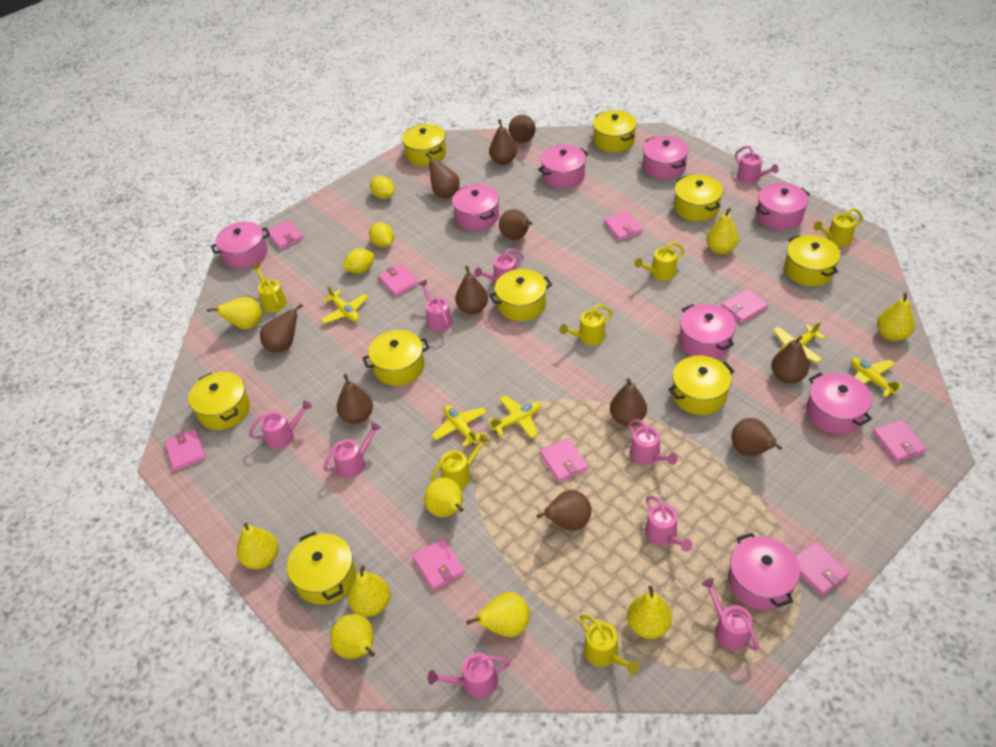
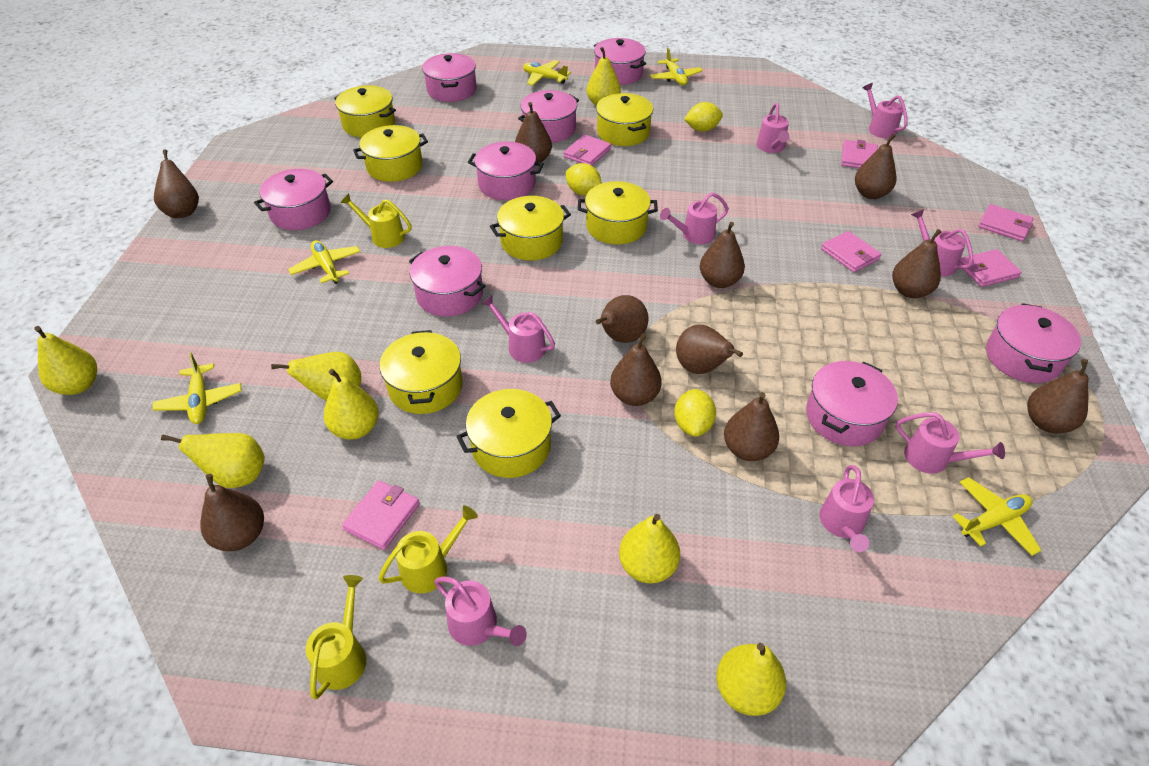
pink wallet: [165,429,206,471] [268,220,304,250] [378,264,419,297] [413,538,465,591] [540,438,588,482] [604,211,643,241] [721,289,768,323] [796,542,849,596] [872,419,927,462] = 9 -> [342,480,420,550] [564,134,611,166] [821,231,882,272] [841,140,878,168] [958,249,1022,287] [978,204,1034,241] = 6
pink watering can: [249,400,312,449] [323,422,381,478] [418,280,452,332] [428,653,511,699] [474,248,524,284] [628,419,678,465] [645,496,692,552] [702,578,759,651] [735,146,779,183] = 9 -> [434,577,527,646] [481,295,555,363] [660,192,729,244] [757,103,789,153] [819,465,874,552] [862,83,908,138] [896,412,1005,474] [911,209,973,276] = 8
yellow pear: [207,297,262,330] [237,523,278,569] [330,614,375,659] [347,565,390,617] [424,477,464,517] [466,592,530,637] [627,586,672,639] [706,208,739,254] [877,293,915,341] = 9 -> [34,326,97,395] [161,433,265,488] [271,352,361,401] [324,369,379,440] [586,47,621,106] [619,514,680,584] [716,643,786,716] = 7
yellow pot: [188,372,250,430] [287,532,356,605] [363,330,430,386] [402,124,446,166] [489,269,552,321] [593,110,637,152] [668,356,734,415] [674,175,723,221] [784,235,841,286] = 9 -> [334,85,396,138] [353,125,428,182] [379,330,463,414] [457,389,561,478] [490,196,571,261] [578,181,658,245] [596,93,653,146] = 7
yellow watering can: [252,263,287,313] [431,434,490,489] [560,305,613,345] [579,615,640,675] [634,242,684,281] [813,208,863,247] = 6 -> [305,575,366,700] [340,193,412,248] [378,506,478,593] = 3

